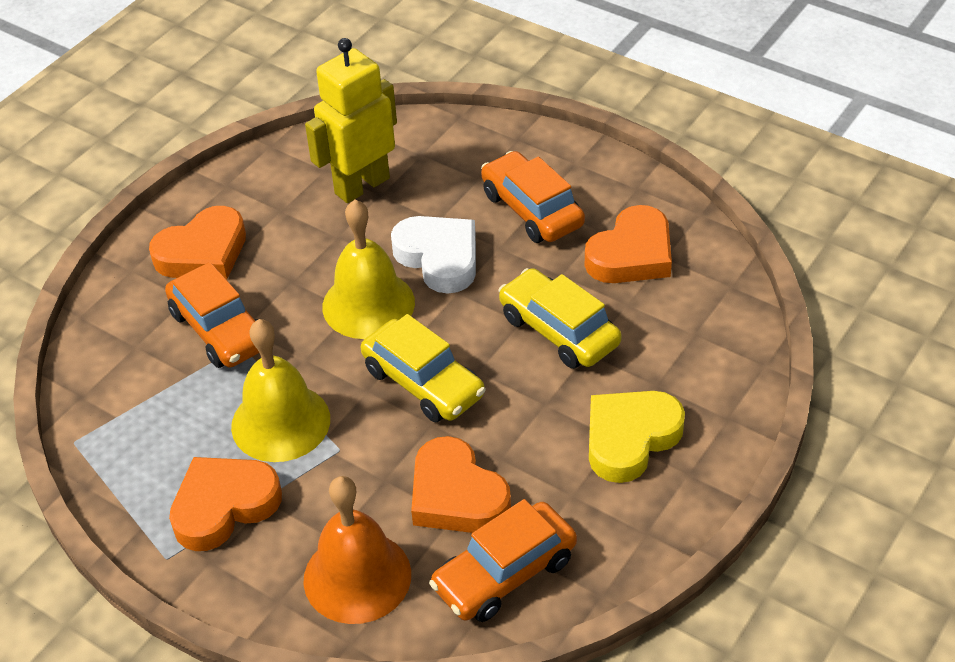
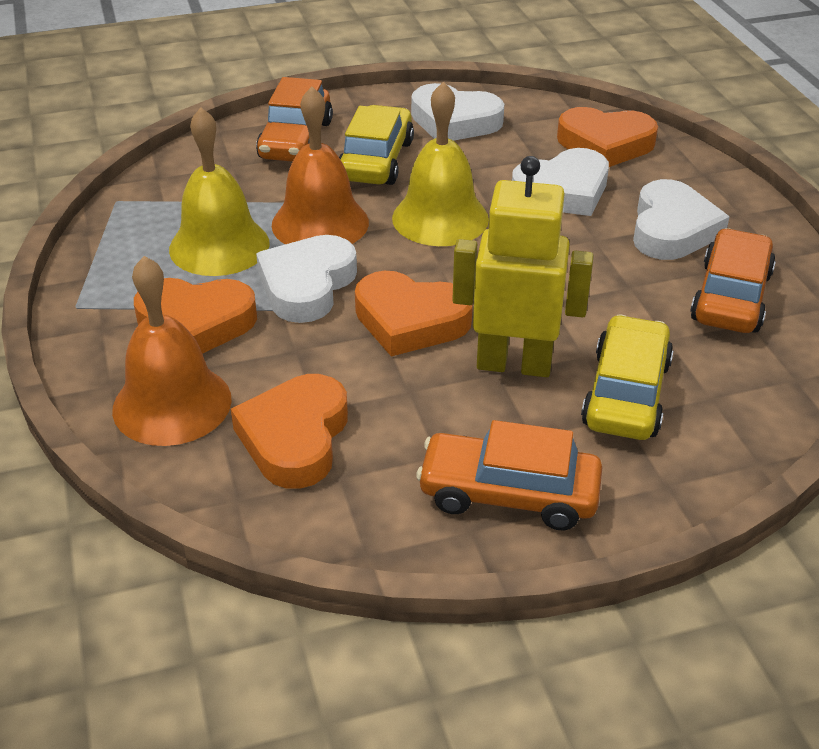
orange bell: [303,476,411,624] = 1 -> [112,256,232,446] [272,86,369,244] = 2
white heart: [391,216,476,294] = 1 -> [256,235,357,323] [411,83,504,141] [512,148,609,216] [633,179,729,260] = 4
yellow heart: [589,391,685,483] = 1 -> none = 0

